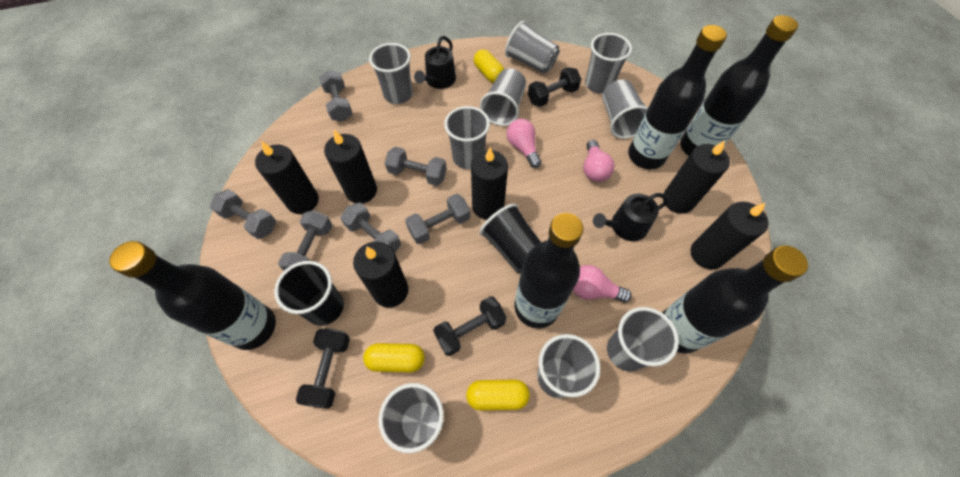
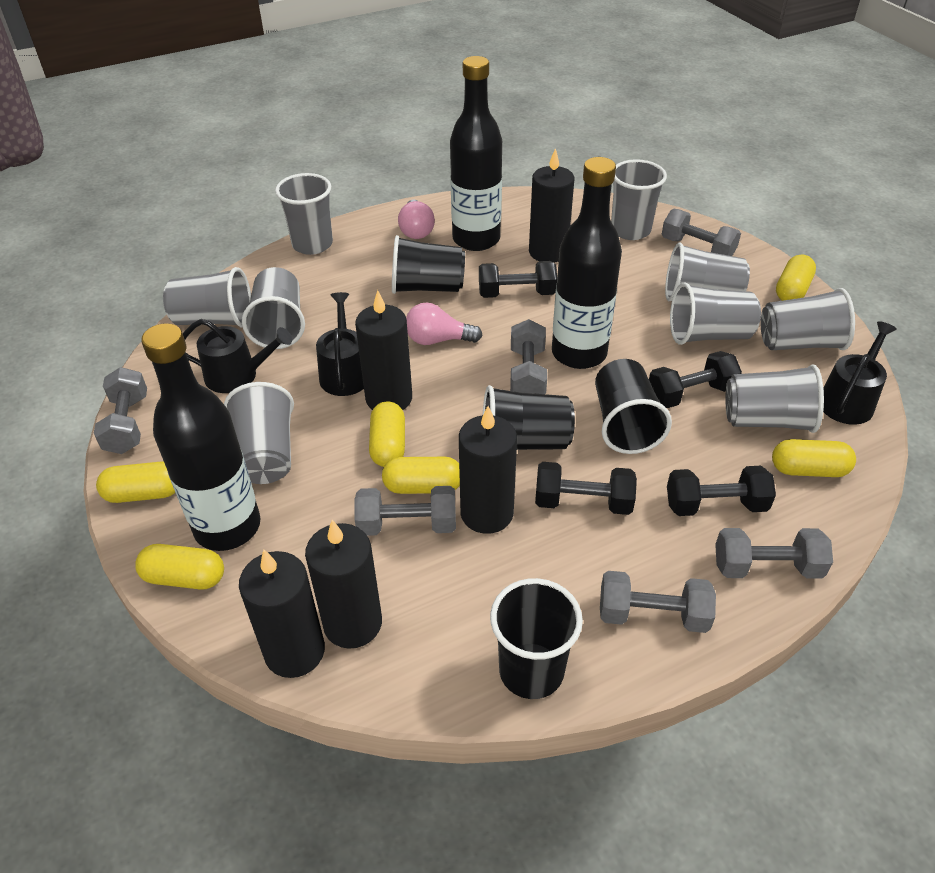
black bottle: [109,241,276,350] [515,213,584,328] [628,25,727,169] [662,246,808,353] [680,15,798,156] = 5 -> [141,323,261,551] [450,56,502,251] [552,157,622,369] = 3
black candle: [255,141,319,214] [324,130,377,204] [353,242,408,308] [471,148,508,220] [663,140,730,214] [691,202,769,269] = 6 -> [239,549,325,678] [305,520,382,649] [355,290,412,410] [459,406,517,534] [529,148,574,263] = 5
black cup: [274,261,344,326] [479,204,541,274] = 2 -> [392,235,465,294] [483,385,575,450] [490,578,583,699] [595,359,672,454] = 4
black dumbbell: [296,328,350,409] [433,296,507,356] [528,67,581,107] = 3 -> [479,261,557,298] [535,462,637,515] [649,351,742,408] [667,466,776,516] = 4
black watering can: [414,36,456,89] [593,193,668,241] = 2 -> [183,319,292,393] [316,292,364,396] [823,321,897,425] = 3
pink light bulb: [507,119,541,168] [573,265,632,303] [583,140,614,182] = 3 -> [398,199,435,239] [406,302,483,345] = 2
yellow capsule: [363,343,425,372] [466,379,530,411] [474,49,504,83] = 3 -> [96,462,175,503] [135,544,224,590] [369,401,405,467] [382,457,460,494] [772,439,856,477] [776,255,816,301] = 6

